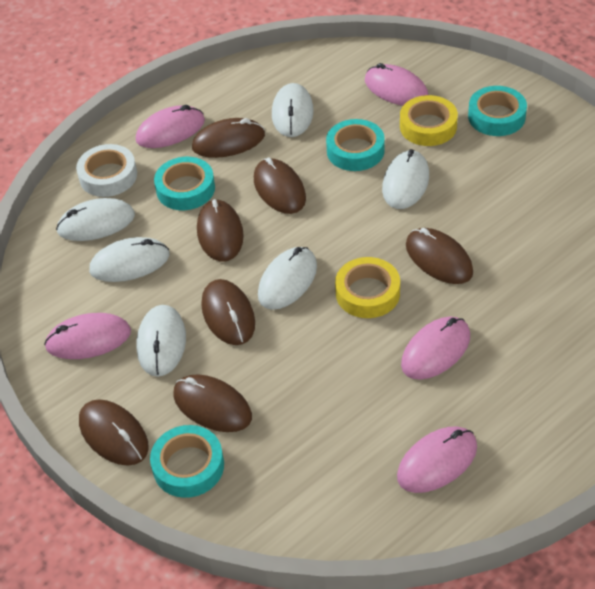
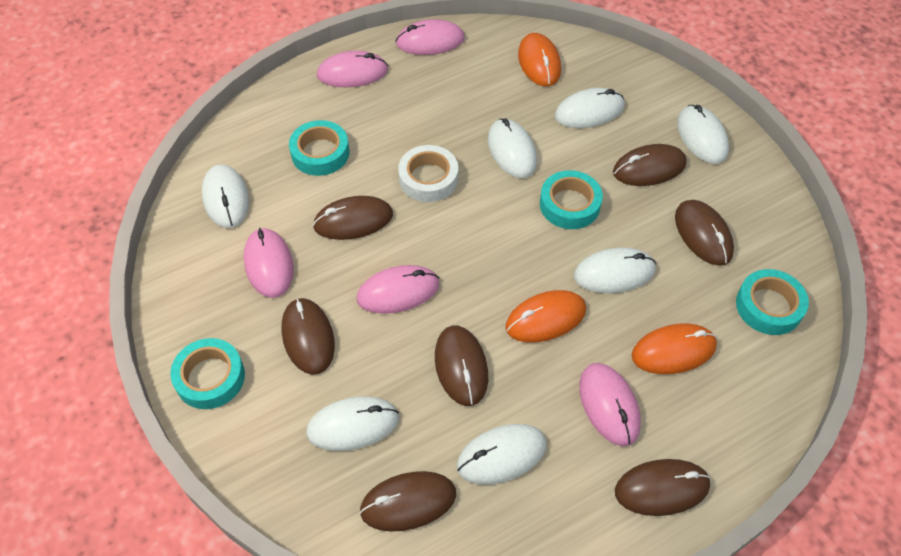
orange mouse: none = 0 -> [505,290,586,342] [518,33,561,86] [632,323,717,374] = 3
white mouse: [56,198,135,241] [89,237,169,282] [137,305,186,377] [258,247,317,310] [272,83,314,137] [382,149,429,209] = 6 -> [202,164,249,228] [306,397,399,451] [457,424,547,484] [488,118,537,178] [555,88,625,128] [574,248,656,293] [677,105,729,164] = 7
yellow tape: [335,257,400,318] [400,95,458,146] = 2 -> none = 0

